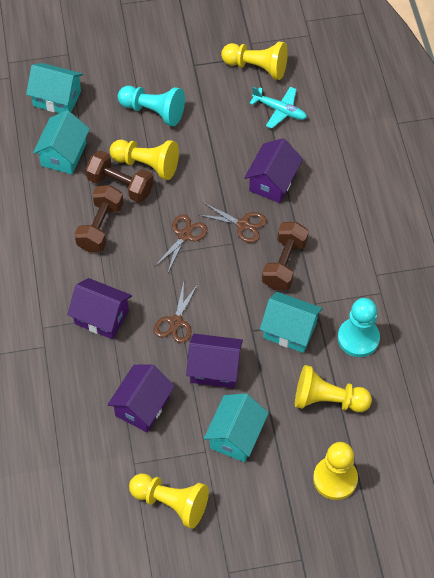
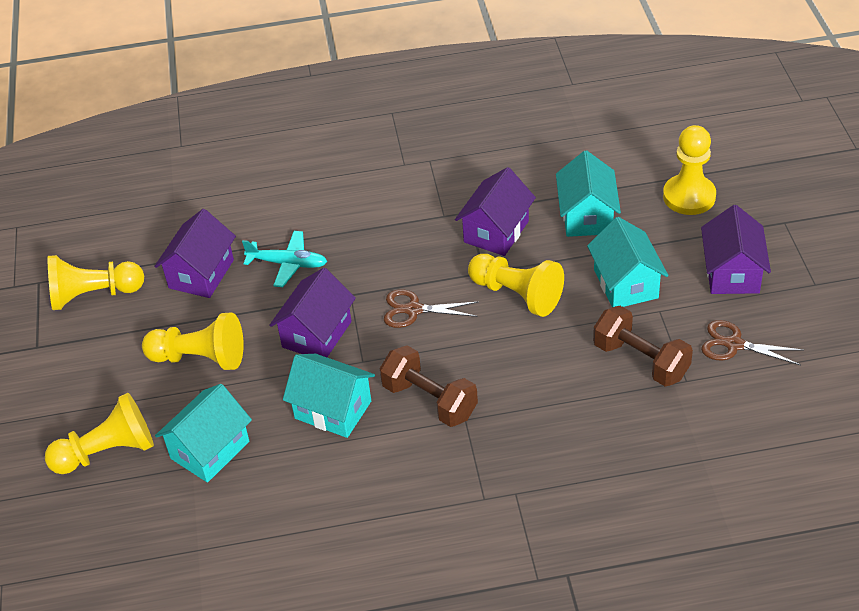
brown dumbbell: [74,185,124,252] [86,150,154,203] [262,222,309,290] = 3 -> [380,345,478,427] [593,306,693,386] = 2
brown scissors: [154,214,208,272] [154,282,199,343] [199,203,267,243] = 3 -> [384,289,478,328] [701,320,804,365] = 2
turquoise pawn: [118,86,185,126] [338,298,380,357] = 2 -> none = 0

